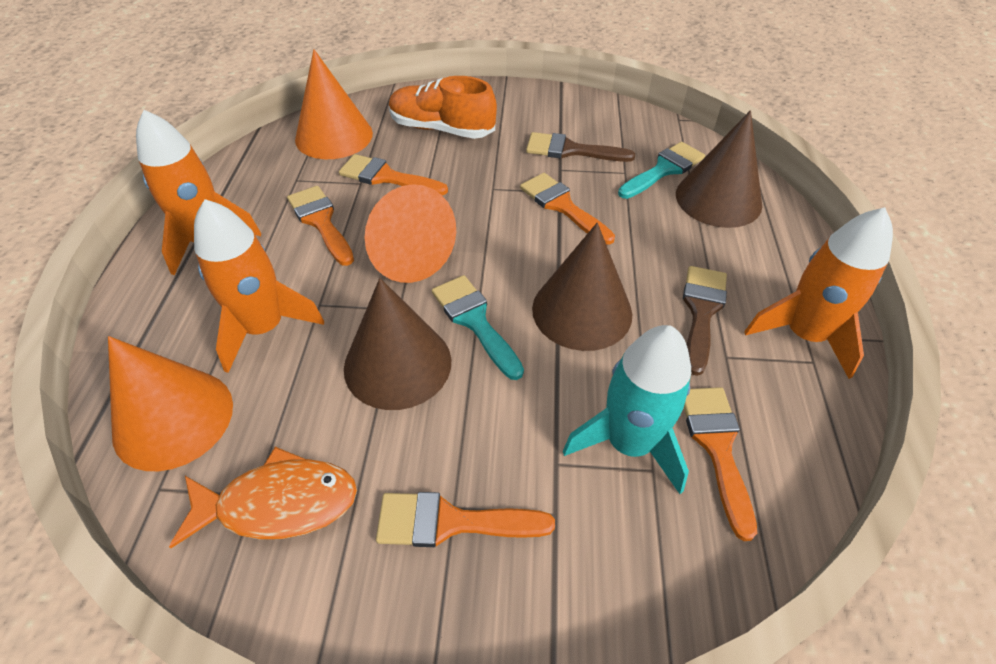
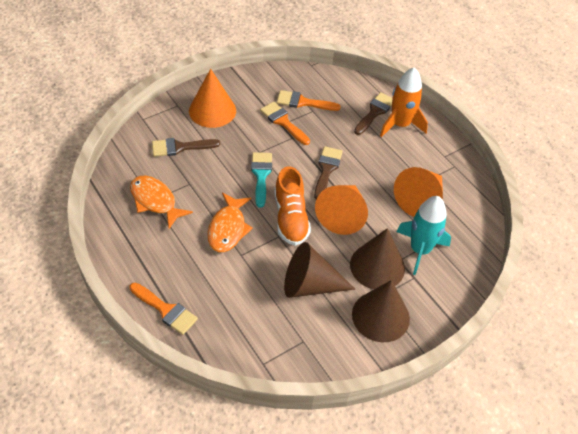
brown brush: [526,132,635,162] [683,266,727,376] = 2 -> [152,138,220,157] [314,146,343,199] [354,92,392,135] = 3
orange brush: [287,186,354,266] [339,154,448,195] [376,492,555,547] [520,173,615,245] [684,387,757,541] = 5 -> [129,283,198,335] [260,102,310,145] [277,90,341,111] = 3
orange fish: [169,447,357,548] = 1 -> [130,176,193,229] [207,192,253,252] = 2
orange rocket: [136,110,261,275] [194,199,324,373] [744,207,893,379] = 3 -> [380,68,428,137] = 1
turquoise brush: [432,275,524,380] [618,142,705,199] = 2 -> [251,152,272,208] = 1

